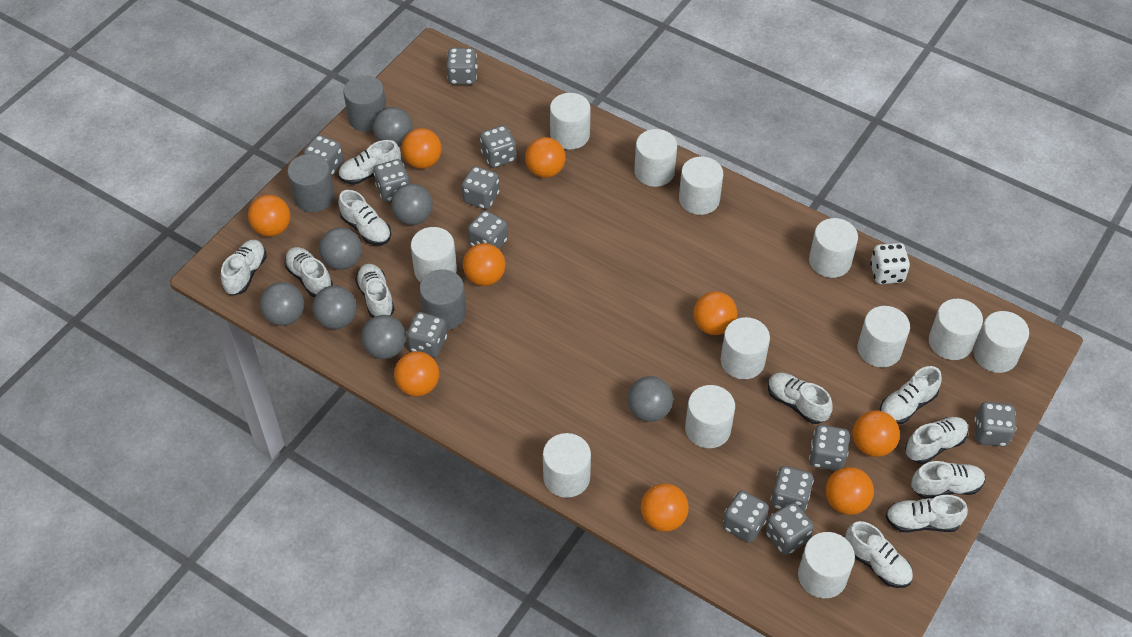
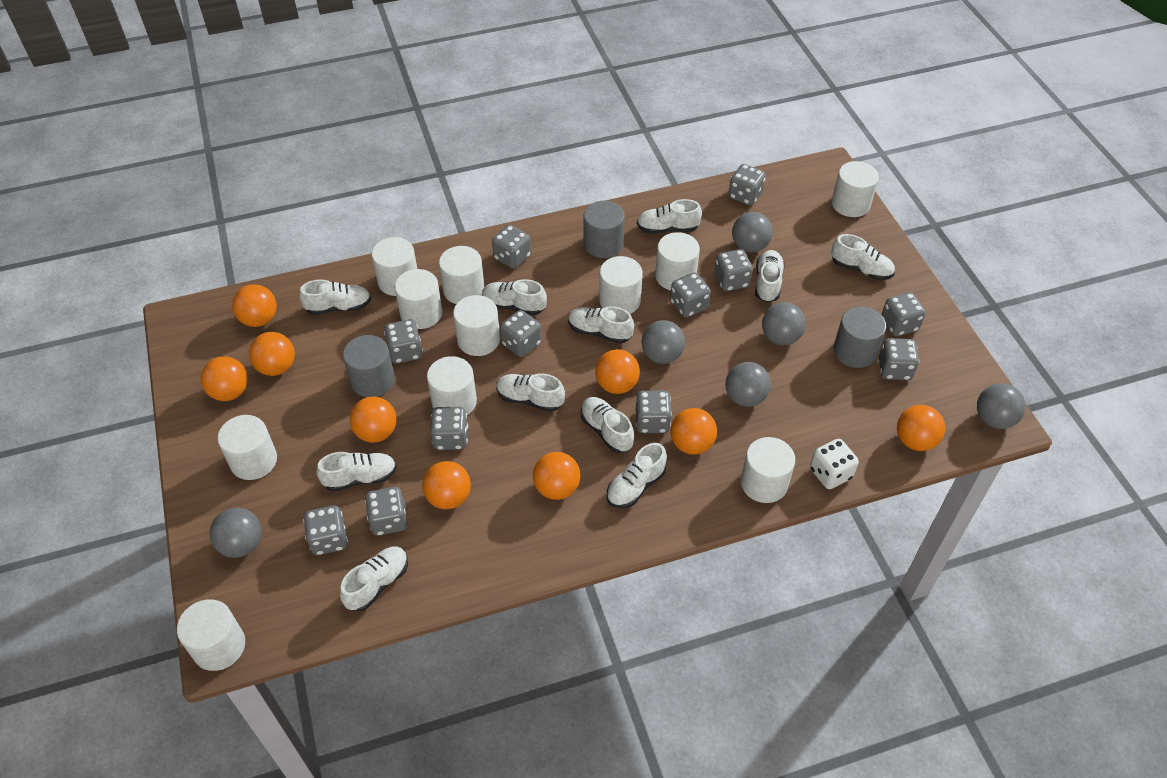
grey ball: [260,282,304,326] [312,286,357,329] [319,227,362,270] [361,315,406,359] [372,107,413,146] [391,184,433,225] [627,376,673,422] = 7 -> [210,508,262,558] [642,320,685,364] [725,362,771,407] [732,212,773,252] [762,302,806,345] [977,383,1026,429] = 6
white cylinder: [411,227,457,282] [543,433,591,498] [550,93,591,149] [634,129,677,187] [679,157,723,215] [685,385,735,448] [721,317,770,379] [798,532,855,598] [809,218,858,278] [858,306,910,367] [929,299,983,360] [973,311,1029,373] = 12 -> [177,599,245,671] [217,415,277,480] [372,237,417,296] [395,269,442,329] [427,356,477,415] [439,246,484,304] [453,295,500,356] [599,256,643,314] [655,232,700,290] [741,437,795,503] [832,161,879,217] = 11

